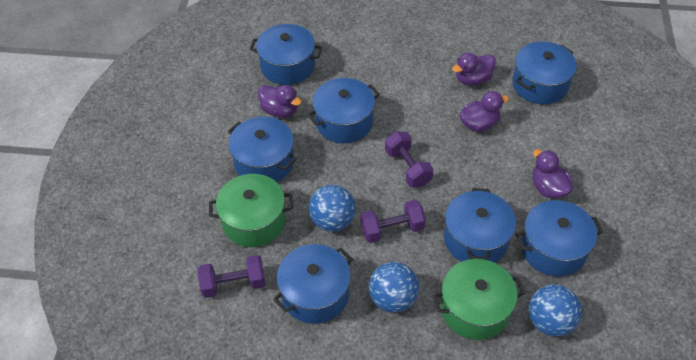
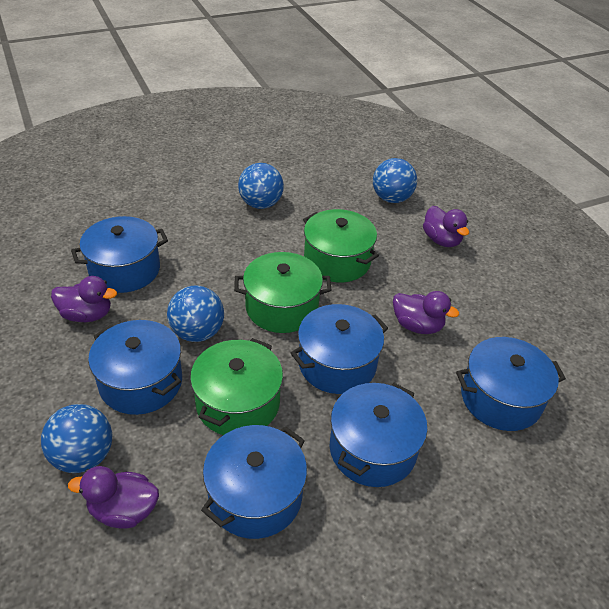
blue ball: [309,185,356,232] [369,262,419,313] [529,284,582,337] = 3 -> [41,404,112,473] [167,286,224,342] [238,163,284,209] [373,158,417,203] = 4
blue pot: [228,117,297,182] [250,24,322,85] [273,244,353,324] [307,78,380,143] [444,188,516,263] [513,41,577,105] [516,200,604,277] = 7 -> [71,216,168,293] [88,320,182,415] [201,425,307,539] [291,304,388,394] [330,383,427,487] [456,337,566,431] = 6
green pot: [209,174,293,247] [432,259,525,340] = 2 -> [190,338,283,435] [234,252,332,333] [303,209,379,282] = 3
purple dumbbell: [198,255,266,298] [361,200,426,243] [385,132,434,187] = 3 -> none = 0

